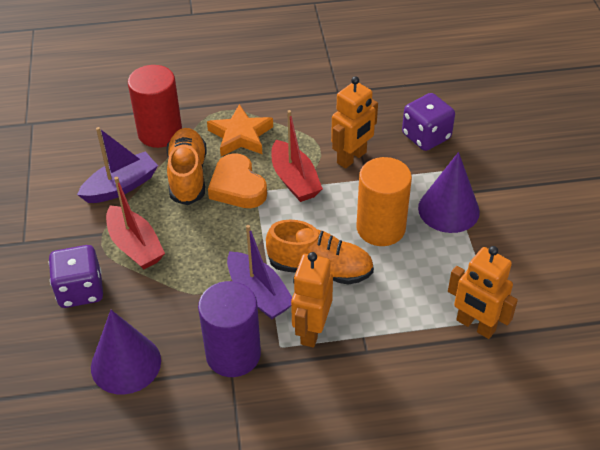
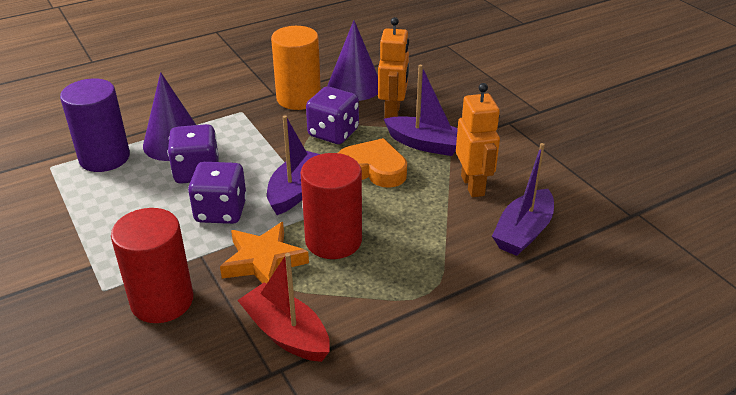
orange robot: [291,252,333,347] [331,76,378,169] [448,246,518,339] = 3 -> [378,17,409,118] [456,83,500,197] = 2
orange shoe: [167,128,207,205] [266,220,374,285] = 2 -> none = 0
purple boat: [77,127,158,203] [227,225,292,319] = 2 -> [267,115,320,215] [384,65,458,156] [492,143,554,256] = 3
purple dice: [49,245,103,308] [402,93,455,151] = 2 -> [167,124,219,184] [188,162,247,224] [306,86,359,144] = 3
red boat: [106,177,165,269] [271,110,323,202] = 2 -> [237,253,330,362] = 1
red cylinder: [128,65,182,148] = 1 -> [111,208,193,323] [301,153,362,259] = 2

